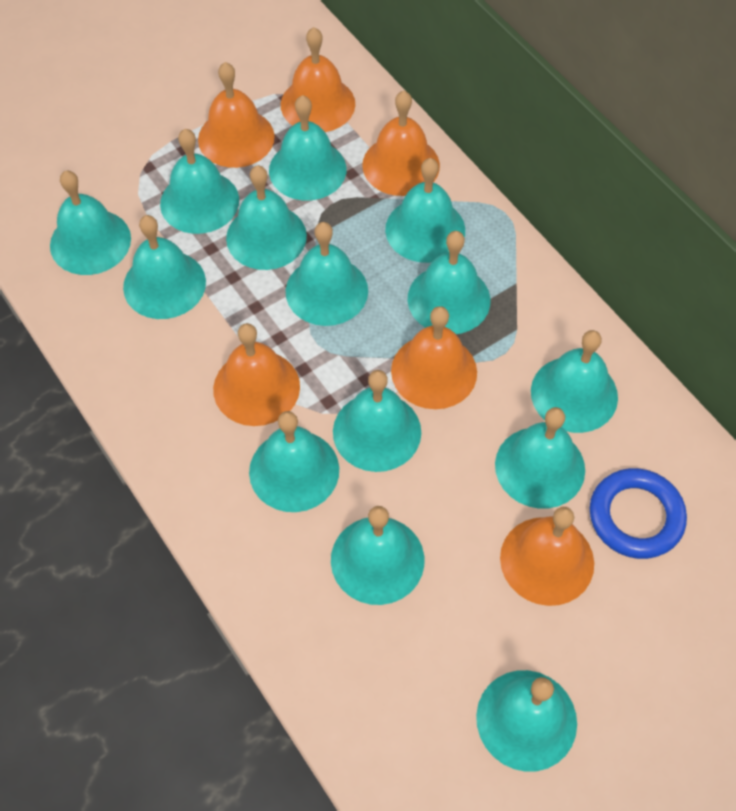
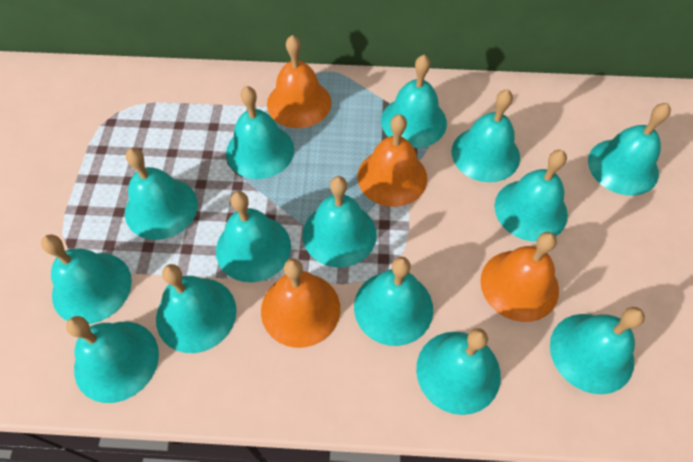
blue ring: [590,468,687,559] = 1 -> none = 0
orange bell: [198,62,275,168] [213,323,300,426] [281,27,355,132] [362,91,440,196] [391,306,477,409] [500,507,594,606] = 6 -> [261,259,340,348] [267,35,331,128] [358,114,427,207] [480,232,559,322] = 4

